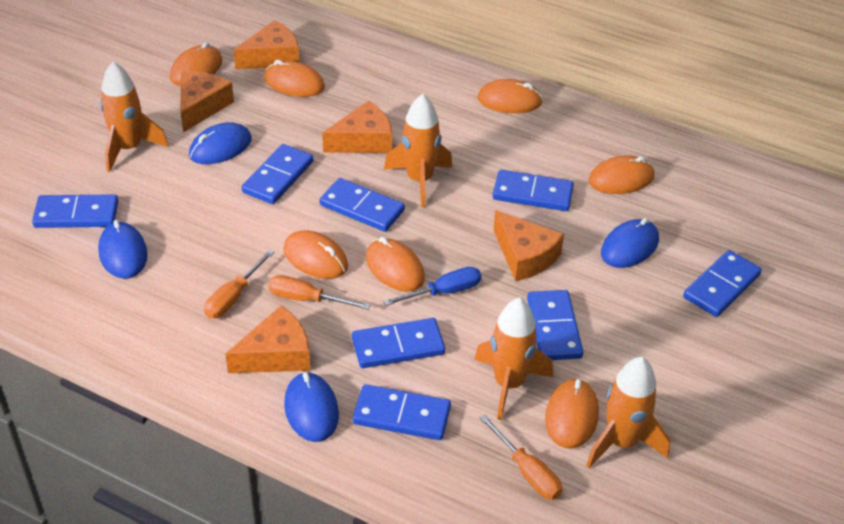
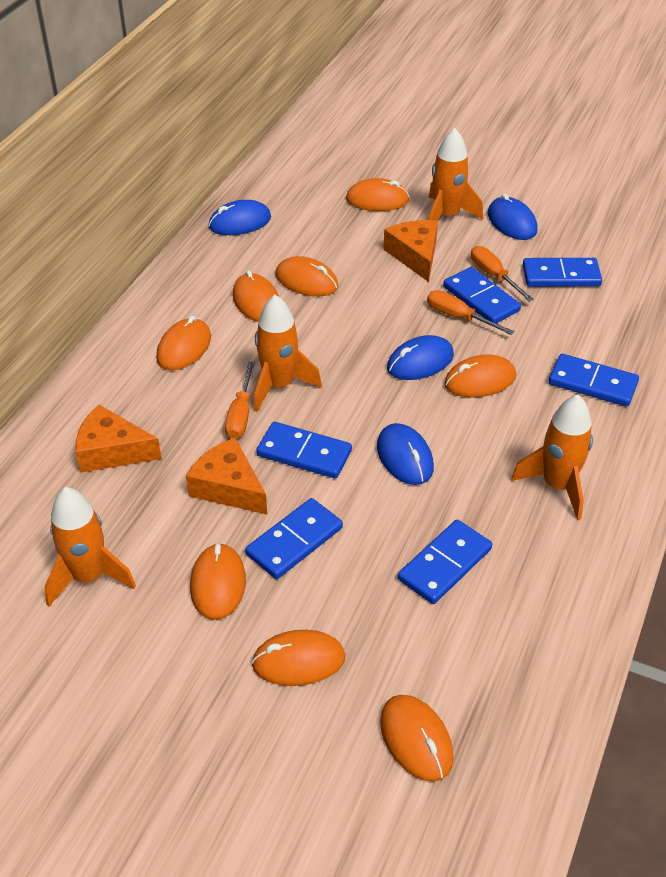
blue domino: [32,194,118,228] [242,144,313,204] [320,178,405,232] [352,318,445,368] [353,384,451,440] [493,170,574,211] [527,290,583,360] [683,250,762,317] = 8 -> [245,498,343,579] [256,422,352,479] [398,519,492,604] [443,267,521,323] [523,258,602,287] [549,354,639,407] = 6
blue screwdriver: [383,267,481,306] = 1 -> none = 0
orange cheese: [181,71,234,132] [225,305,310,373] [234,20,299,69] [322,100,392,153] [493,210,564,281] = 5 -> [75,405,162,473] [186,438,267,514] [383,220,438,282] = 3
orange mouse: [170,42,222,86] [264,60,325,97] [283,231,348,279] [366,237,425,292] [477,79,543,113] [545,379,599,449] [589,156,655,194] = 7 -> [156,316,211,370] [190,543,246,620] [232,270,279,322] [251,630,345,686] [275,256,339,296] [346,178,410,211] [380,695,453,782] [445,354,516,398] = 8

